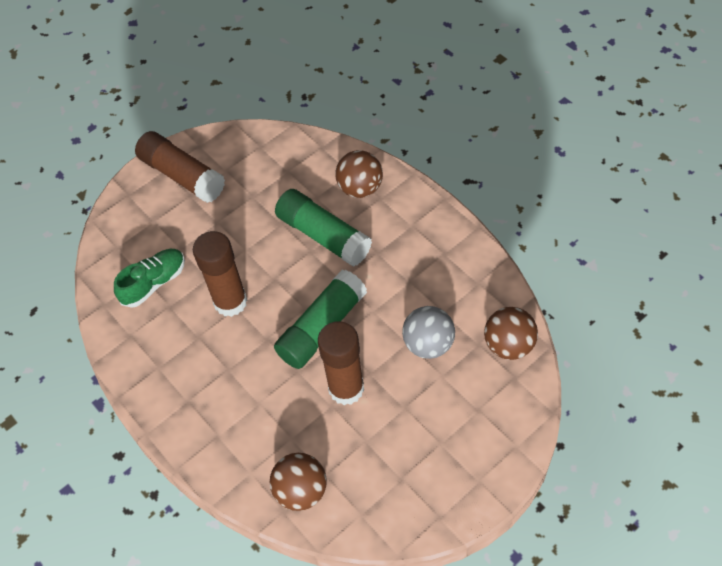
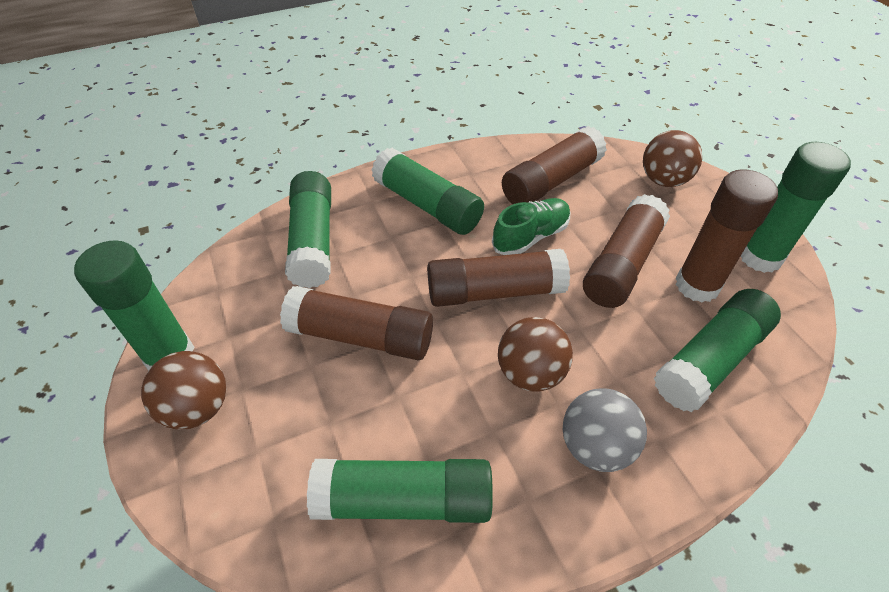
brown glue stick: [135,131,225,203] [193,231,247,317] [318,321,364,405] = 3 -> [280,286,433,360] [427,249,570,307] [502,126,607,204] [583,194,670,308] [676,169,778,303] = 5
green glue stick: [274,270,367,369] [275,189,372,267] = 2 -> [74,240,194,370] [285,171,331,288] [307,459,493,523] [372,148,484,235] [654,289,781,412] [740,142,851,273] = 6

